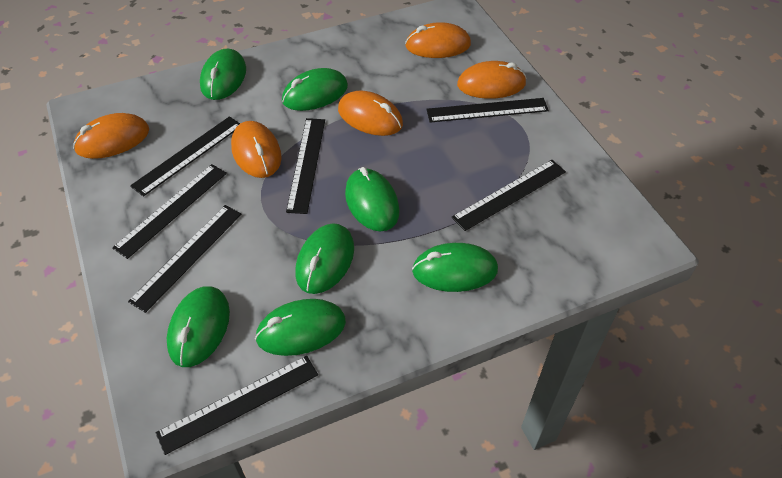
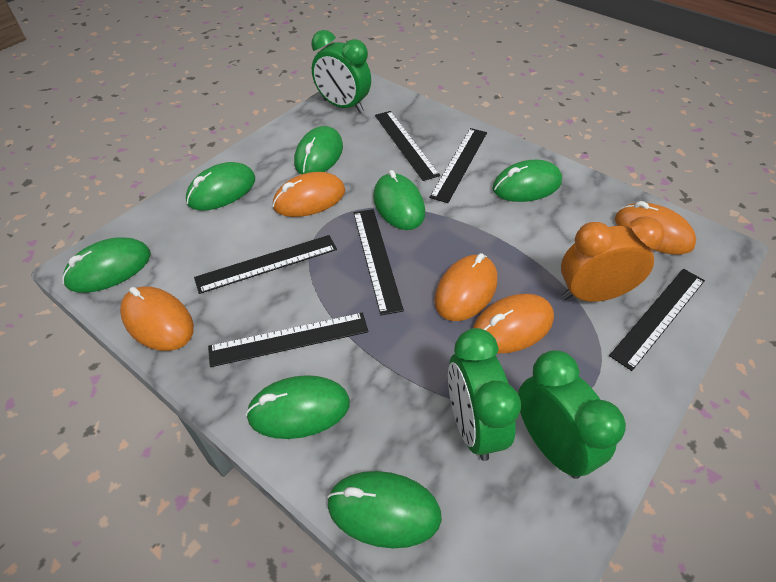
black ruler: [112,164,227,259] [128,205,242,313] [130,117,240,197] [155,356,318,455] [286,118,325,214] [426,98,549,123] [451,160,566,231] = 7 -> [194,235,337,294] [208,313,368,367] [353,209,404,315] [375,111,440,181] [429,128,487,203] [609,269,705,371] = 6
green clock: none = 0 -> [312,30,371,113] [448,328,521,461] [518,350,626,479] = 3
orange clock: none = 0 -> [561,216,665,302] = 1

